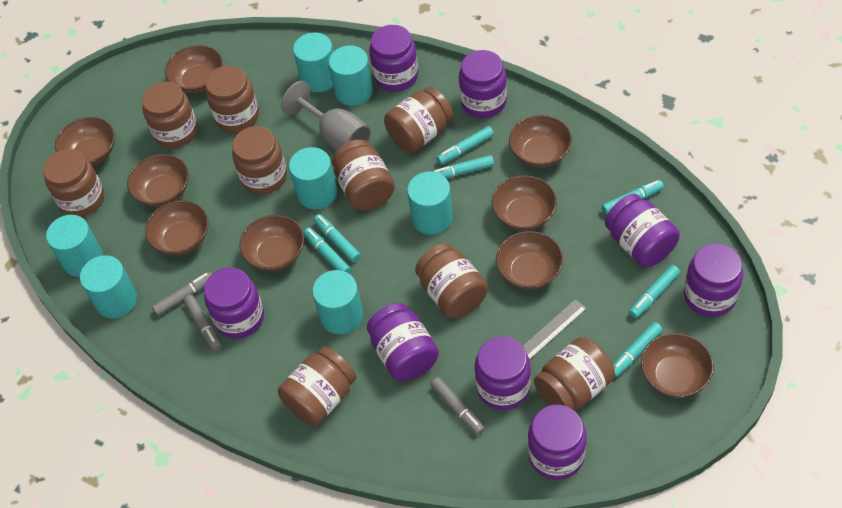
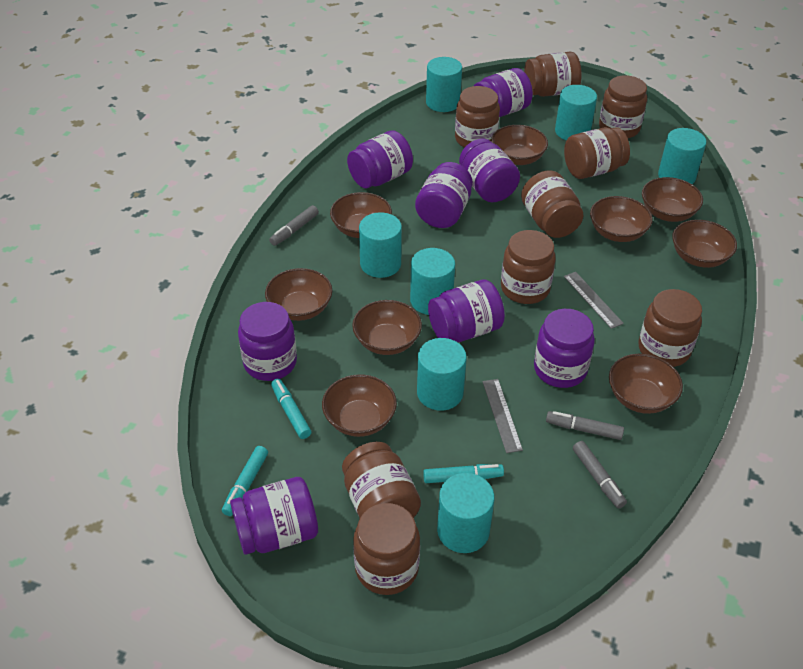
grey goblet: [281,81,371,150] = 1 -> none = 0
grey ruler: [523,299,587,360] = 1 -> [483,379,523,453] [564,272,624,329] = 2
turquoise marker: [303,227,351,273] [313,214,361,262] [432,155,494,179] [437,126,494,165] [602,180,664,215] [613,322,662,377] [629,265,680,318] = 7 -> [222,446,268,516] [271,379,311,439] [423,464,504,483] = 3

